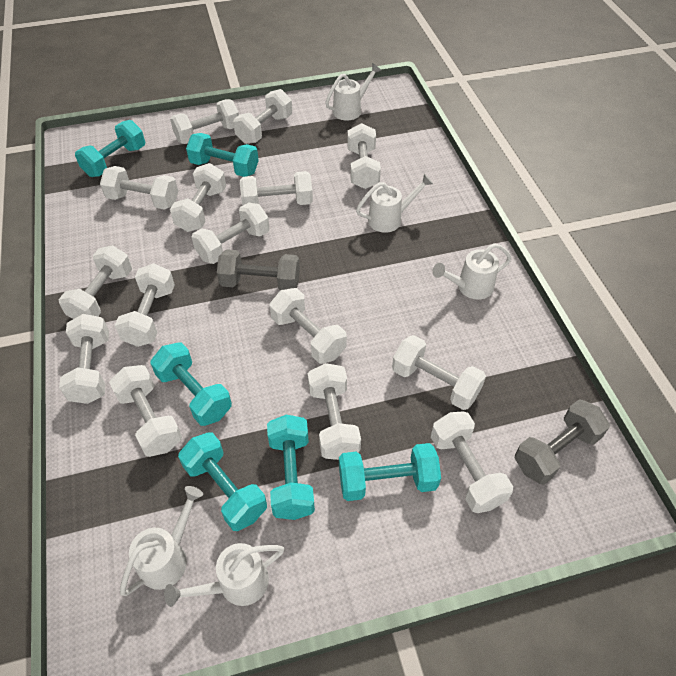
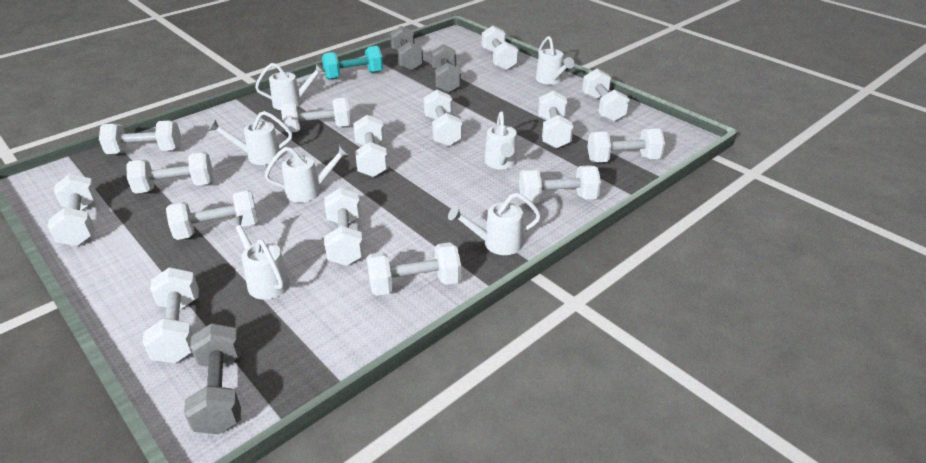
grey dumbbell: [217,249,300,290] [515,399,610,485] = 2 -> [184,323,242,434] [390,26,423,71] [431,44,461,93] = 3
turquoise dumbbell: [75,120,145,177] [150,342,232,426] [178,432,267,531] [186,133,259,177] [267,415,315,520] [339,443,441,501] = 6 -> [322,46,383,80] = 1
white watering can: [120,486,203,596] [164,543,284,607] [325,63,382,121] [356,174,433,233] [432,243,512,300] = 5 -> [208,111,292,165] [227,216,290,300] [255,63,325,110] [264,144,350,203] [448,193,541,255] [484,111,517,169] [536,36,575,85] = 7

